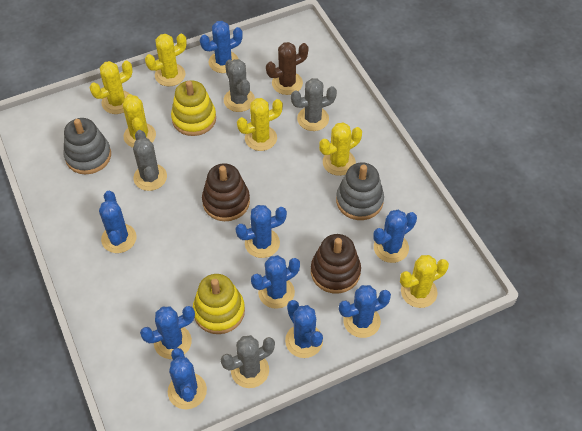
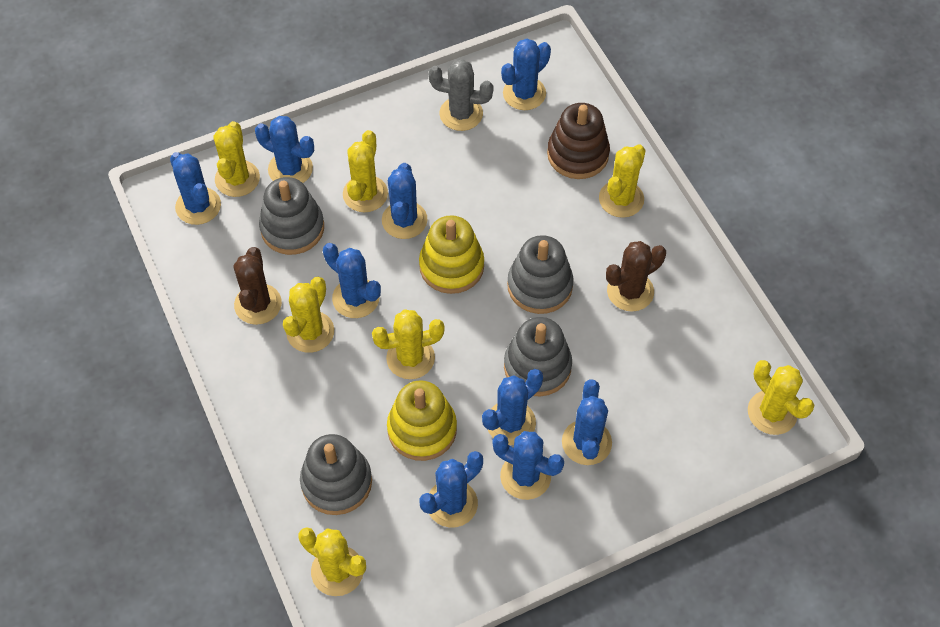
brown cactus: [266,42,309,95] = 1 -> [233,247,282,325] [606,241,666,312] = 2
brown stacking toy: [202,163,250,221] [311,234,361,293] = 2 -> [547,103,610,179] = 1
grey cactus: [133,130,167,191] [221,335,275,388] [224,59,255,112] [291,78,337,131] = 4 -> [428,59,494,131] = 1
grey stacking toy: [64,118,111,174] [336,162,384,220] = 2 -> [259,177,324,255] [300,434,372,515] [504,317,572,397] [507,235,574,314] = 4
yellow cactus: [90,61,133,114] [123,94,156,147] [145,34,187,86] [237,98,283,151] [319,122,362,176] [400,255,449,308] = 6 -> [213,121,260,197] [283,277,334,353] [299,527,366,596] [343,130,388,212] [372,309,445,379] [599,144,646,218] [748,360,814,435] = 7

